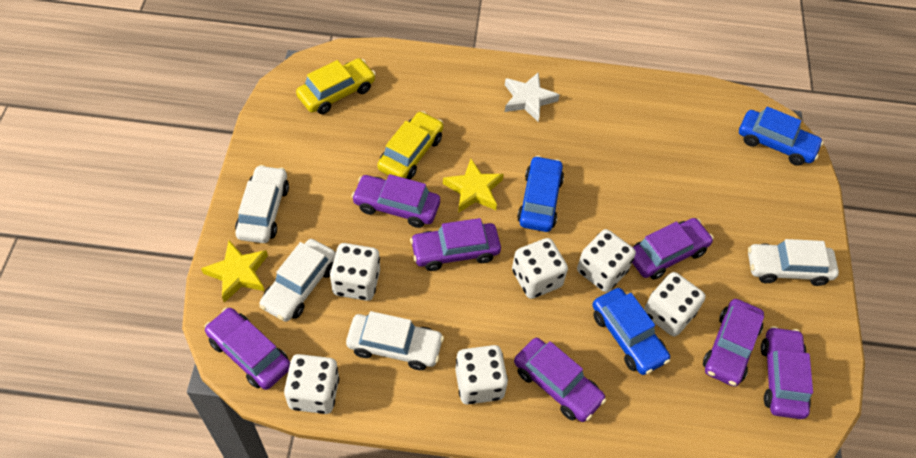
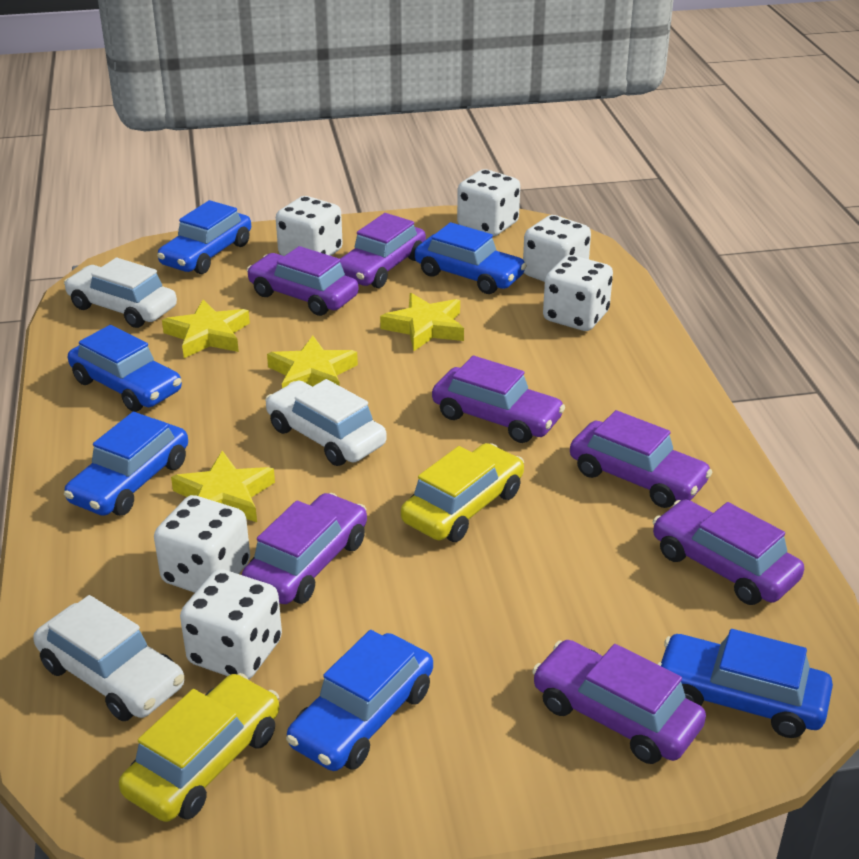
blue car: [517,156,564,232] [592,288,670,375] [739,107,823,165] = 3 -> [64,412,188,516] [68,325,182,412] [157,200,251,274] [286,630,433,771] [415,222,527,294] [657,629,833,738] = 6
white car: [235,165,289,243] [259,239,336,322] [346,311,444,370] [748,239,839,286] = 4 -> [33,595,184,721] [64,258,177,328] [265,379,387,466] = 3
white star: [505,72,560,122] = 1 -> none = 0
yellow star: [201,241,268,303] [443,159,504,213] = 2 -> [162,300,250,358] [171,451,275,522] [267,336,358,388] [380,293,464,351] = 4

